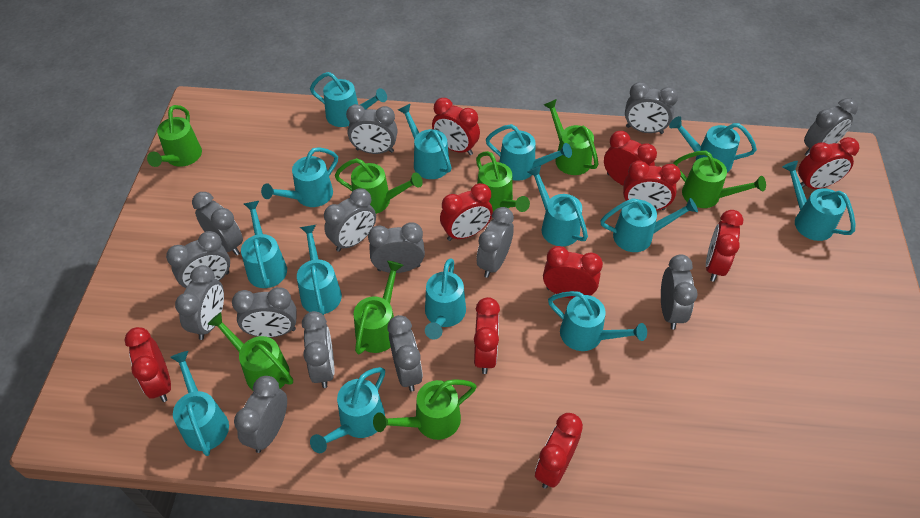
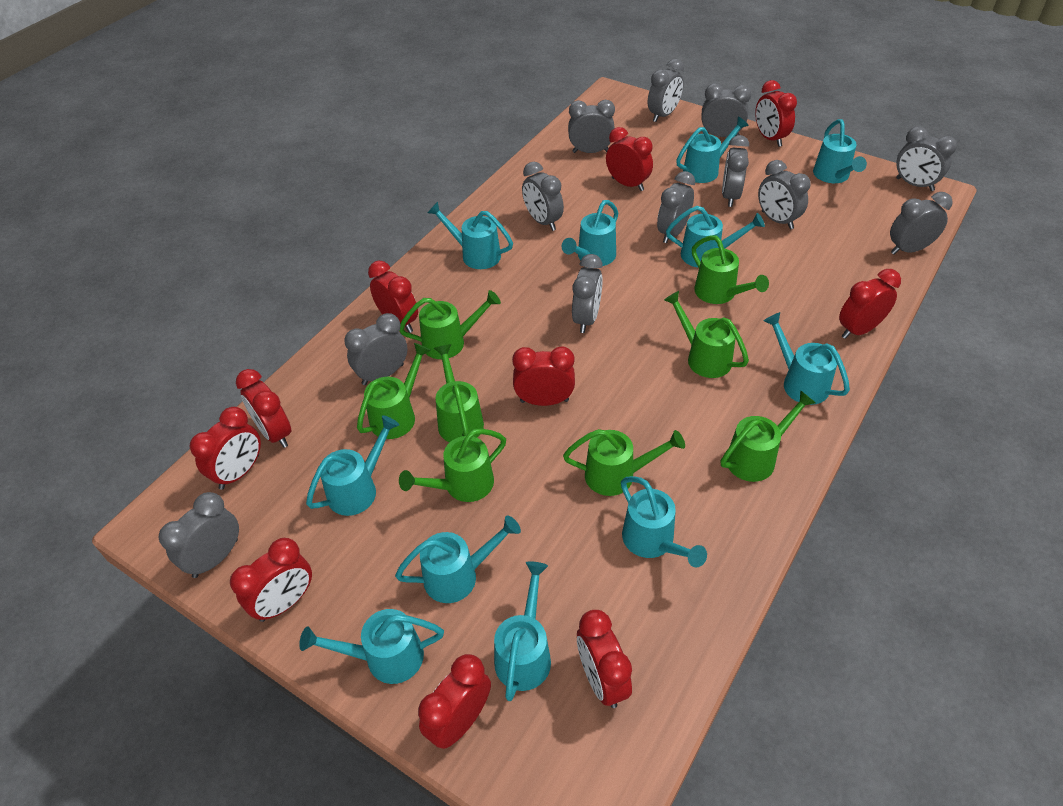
grey clock: [166,231,230,288] [175,265,224,340] [192,192,243,256] [232,287,297,337] [234,376,287,453] [302,311,335,388] [324,188,376,252] [346,104,397,154] [368,222,425,273] [388,315,423,392] [477,207,514,278] [625,82,678,134] [661,254,698,330] [804,98,858,156] = 14 -> [159,492,239,578] [345,313,408,385] [522,162,564,231] [568,100,615,153] [572,254,603,333] [648,59,684,122] [657,171,695,243] [701,83,751,137] [722,135,749,207] [758,160,811,229] [890,192,953,254] [896,126,957,191] = 12
turquoise watering can: [170,351,229,456] [241,201,287,288] [261,147,338,207] [297,225,342,315] [310,72,387,127] [310,367,385,453] [398,104,452,179] [425,259,466,339] [486,124,572,181] [527,165,588,246] [548,291,647,351] [600,198,698,252] [669,116,757,173] [783,161,855,241] = 14 -> [299,609,444,684] [306,415,399,516] [395,516,521,603] [427,202,513,269] [494,561,551,701] [562,200,618,266] [621,476,707,568] [666,206,765,268] [676,116,749,183] [764,312,850,405] [813,119,867,183] = 11

